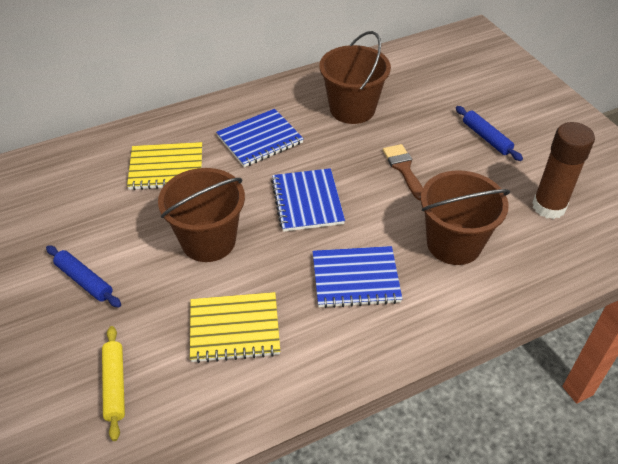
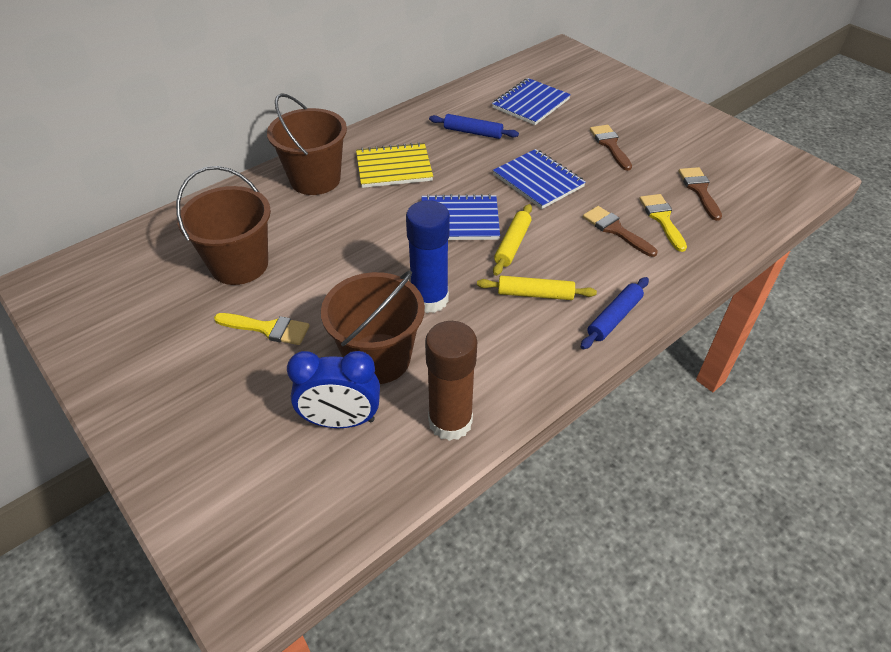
blue clock: none = 0 -> [287,351,380,428] = 1
blue glue stick: none = 0 -> [406,200,450,313] = 1
brown brush: [383,144,423,201] = 1 -> [583,206,658,257] [590,125,632,171] [678,167,722,221] = 3
yellow brush: none = 0 -> [214,313,310,345] [639,194,687,252] = 2
yellow notebook: [127,142,202,190] [190,292,280,363] = 2 -> [356,142,433,188] = 1
yellow rolling pin: [102,326,125,441] = 1 -> [477,276,597,300] [493,204,532,276] = 2

